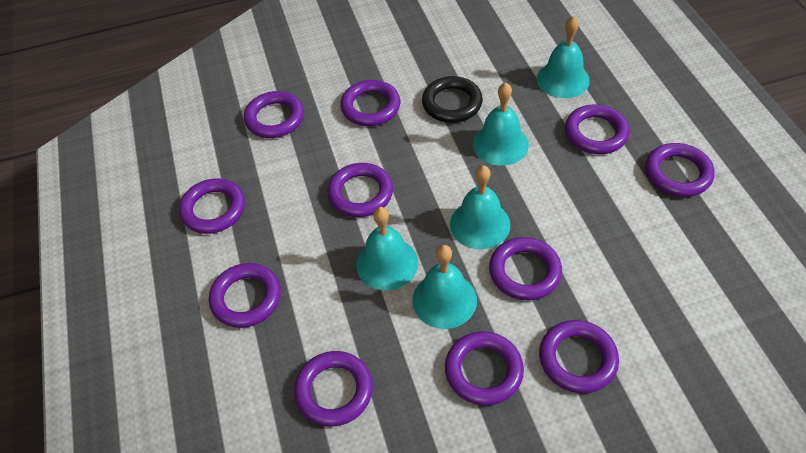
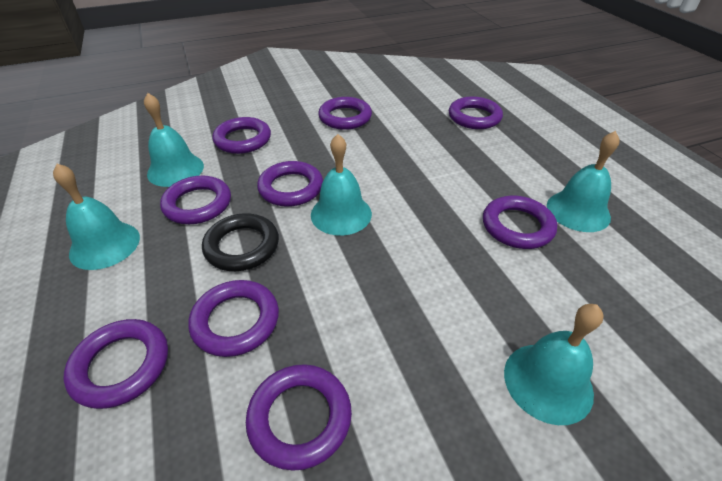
purple ring: [179,178,245,234] [209,263,281,328] [244,91,304,138] [294,351,373,427] [327,163,393,217] [340,80,400,126] [445,331,524,406] [489,237,562,300] [539,320,619,393] [565,104,630,154] [645,143,715,197] = 11 -> [64,319,168,409] [160,176,231,224] [188,280,279,357] [213,117,271,154] [246,364,352,471] [257,161,323,207] [318,97,372,130] [449,97,503,129] [483,196,557,249] = 9

